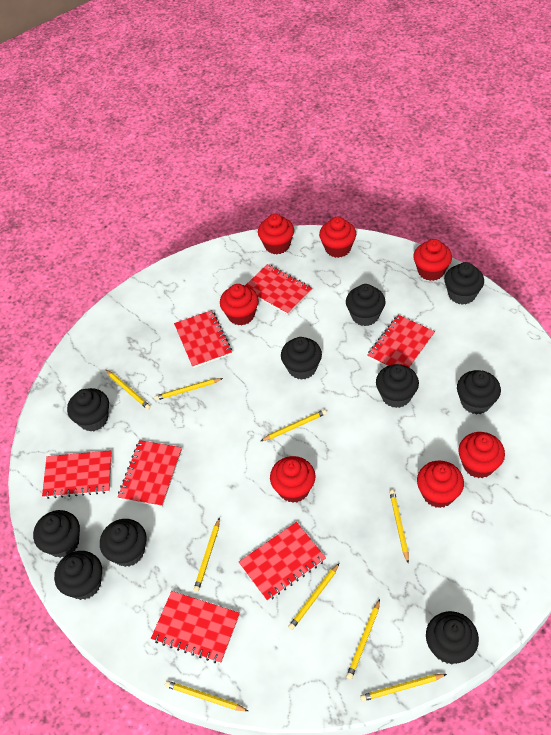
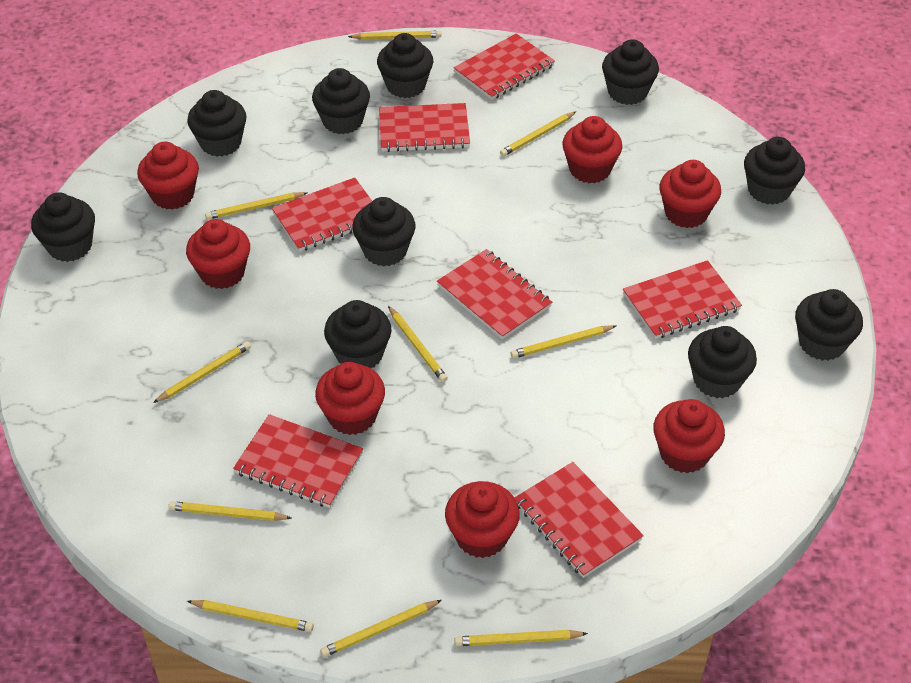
yellow pencil: [105,369,151,410] [155,378,223,400] [165,681,248,711] [193,517,220,592] [261,409,327,441] [288,563,339,630] [346,599,380,679] [360,674,447,702] [389,490,409,563] = 9 -> [153,341,251,403] [168,501,291,521] [187,600,314,632] [205,192,307,220] [320,600,442,657] [348,31,441,40] [388,306,448,382] [454,630,588,646] [500,112,576,157] [510,325,616,358] = 10

